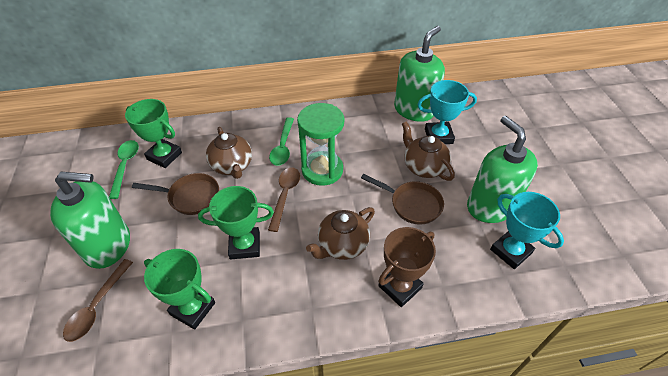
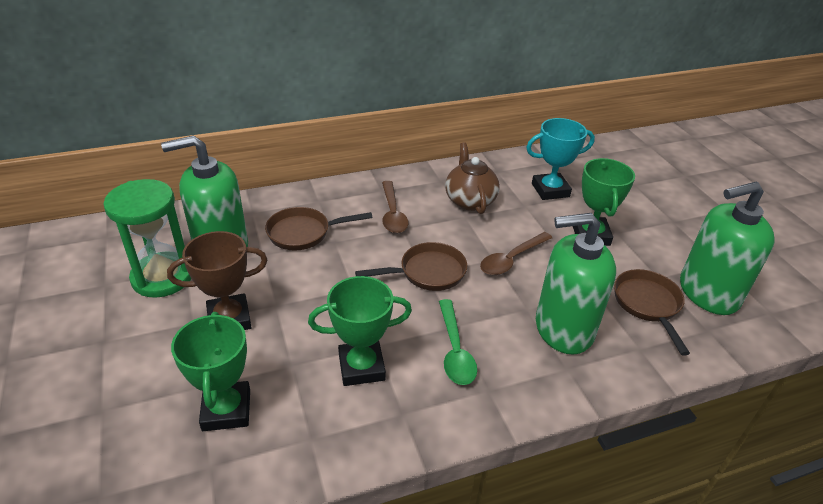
brown pan: [132,173,219,215] [361,174,444,225] = 2 -> [265,207,373,251] [355,242,468,291] [614,269,690,356] = 3
brown teapot: [206,127,252,179] [306,207,375,260] [402,121,455,181] = 3 -> [445,142,500,214] = 1
green spoon: [109,140,139,199] [269,117,294,166] = 2 -> [439,299,477,385] = 1
turquoise trophy: [417,80,477,144] [490,192,564,269] = 2 -> [526,118,595,200] = 1

